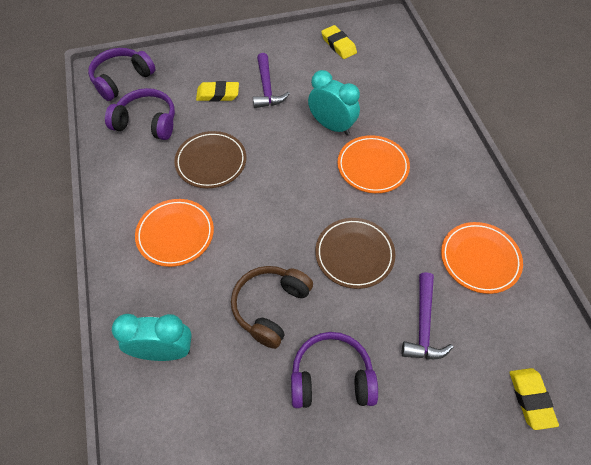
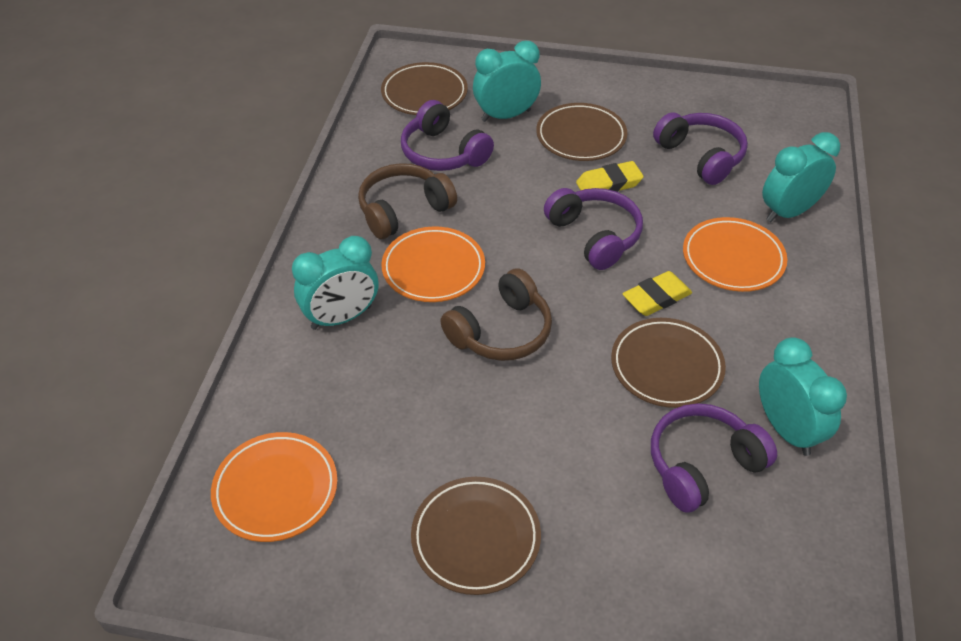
brown headphones: [231,266,313,349] = 1 -> [358,163,457,239] [440,268,552,361] = 2
brown plate: [174,131,246,188] [315,218,395,289] = 2 -> [381,62,468,115] [411,477,541,595] [536,103,627,161] [611,318,726,408] = 4
purple hammer: [253,53,290,108] [402,272,453,359] = 2 -> none = 0
purple headphones: [88,48,155,101] [105,88,175,140] [291,332,378,408] = 3 -> [401,100,494,171] [544,188,643,270] [651,403,777,513] [653,113,748,185] = 4
turquoise clock: [112,314,192,361] [308,70,360,135] = 2 -> [292,236,378,330] [473,41,541,122] [759,337,847,456] [762,132,840,222] = 4
yellow eraser: [196,81,239,102] [321,25,357,59] [509,368,559,430] = 3 -> [576,161,644,192] [623,271,692,316] = 2

